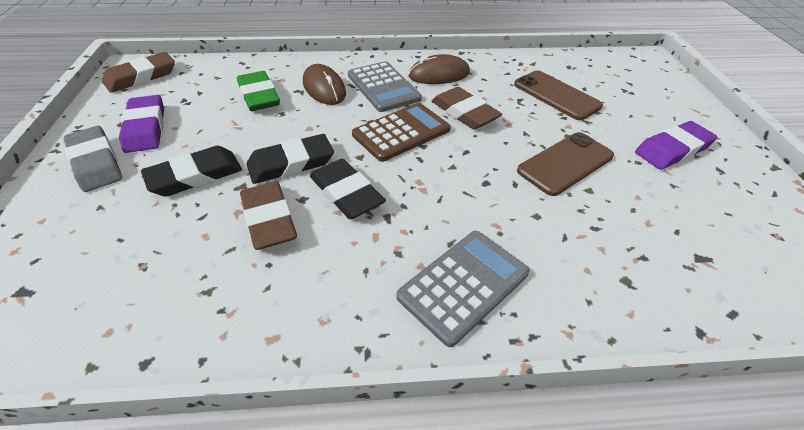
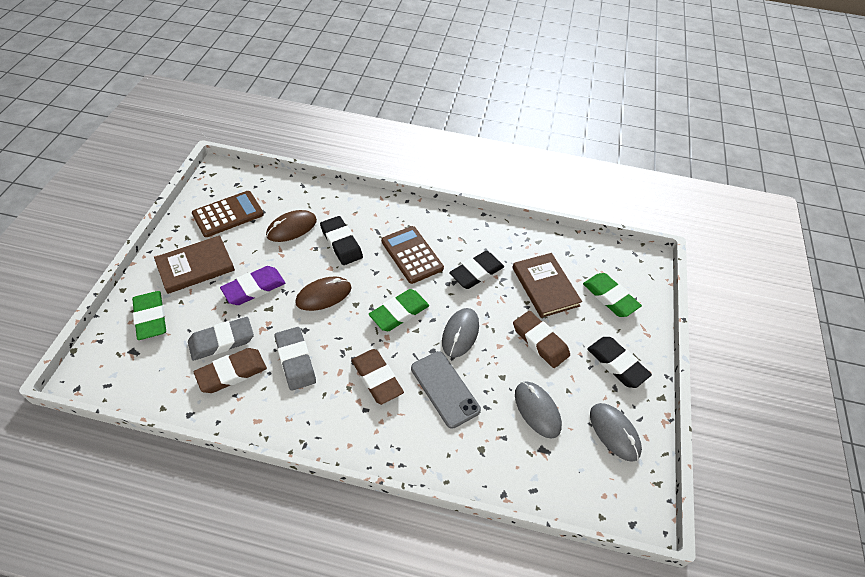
brown book: none = 0 -> [154,235,235,294] [512,253,582,318] = 2
brown calculator: [352,103,451,162] = 1 -> [192,191,264,237] [381,226,444,284] = 2
brown phone: [514,70,603,120] [517,132,614,196] = 2 -> none = 0
green eraser: [237,71,280,111] = 1 -> [132,291,166,340] [369,289,429,331] [583,273,642,317] = 3
grey calculator: [348,61,422,112] [396,231,530,347] = 2 -> none = 0
grey eraser: [64,126,122,192] = 1 -> [188,317,254,361] [275,327,316,391] = 2
grey mouse: none = 0 -> [442,308,479,358] [515,381,562,439] [590,403,642,462] = 3
grey phone: none = 0 -> [411,351,481,429] = 1
purple eraser: [119,95,164,153] [635,121,717,170] = 2 -> [220,266,285,305] = 1

